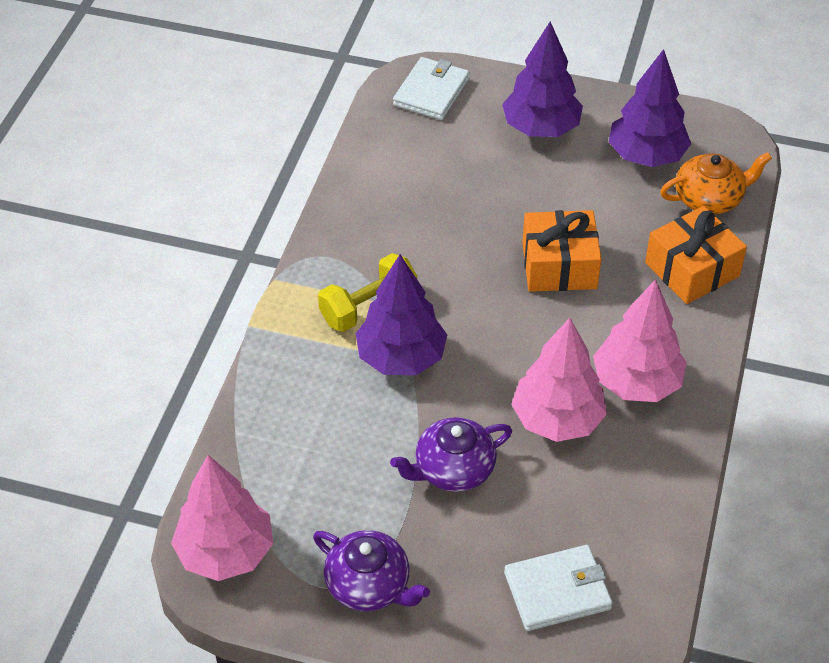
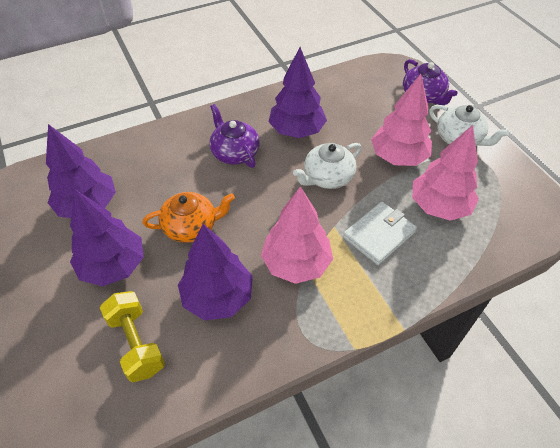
orange gift: [522,210,602,292] [645,206,747,304] = 2 -> none = 0
purple tree: [356,254,447,375] [502,22,583,137] [609,49,691,167] = 3 -> [46,124,116,218] [70,189,144,286] [178,224,253,320] [269,47,327,138] = 4
white teapot: none = 0 -> [293,143,362,189] [429,105,509,146] = 2
white wallet: [393,57,470,120] [504,545,613,631] = 2 -> [343,202,417,265] = 1

